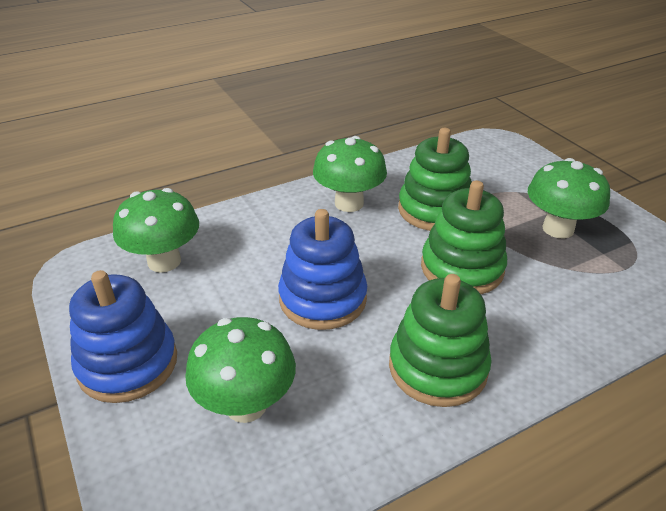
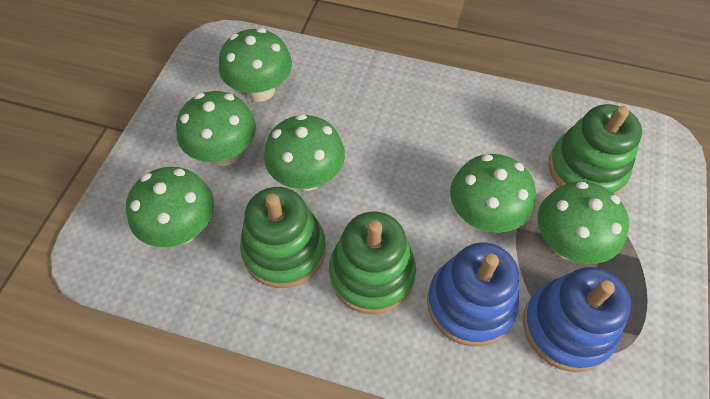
green mushroom: [113,188,199,273] [185,317,296,423] [313,136,387,212] [528,158,610,239] = 4 -> [126,167,214,247] [176,91,256,166] [219,28,292,102] [264,114,345,191] [450,154,536,233] [538,181,629,264] = 6

